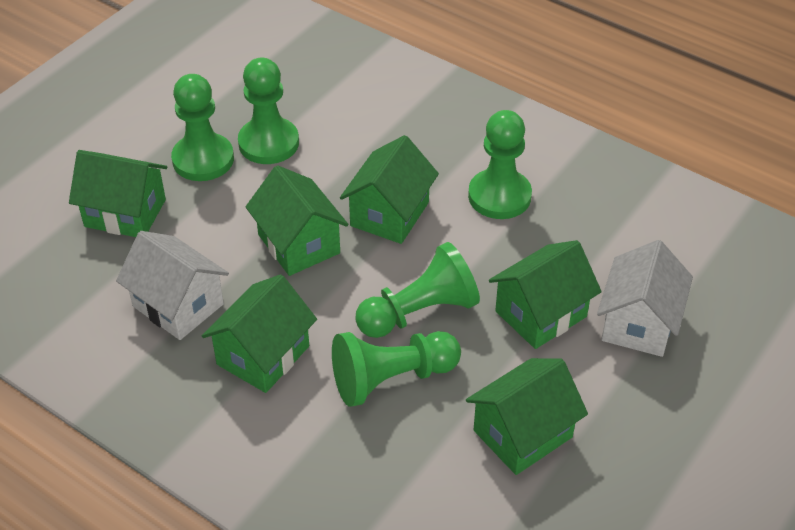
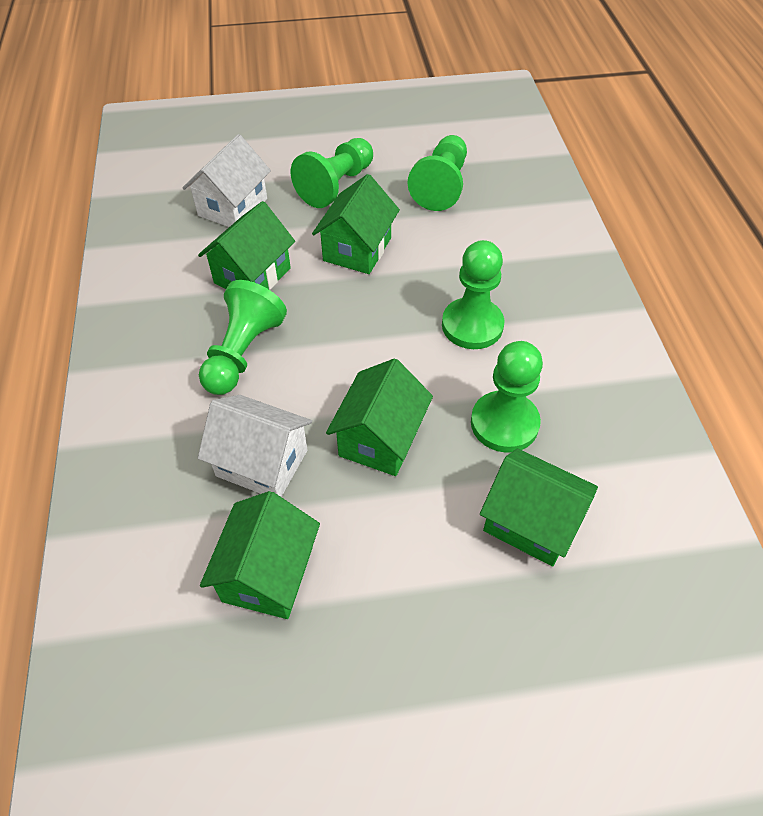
green house: [69,150,167,237] [202,274,317,393] [246,165,348,276] [340,135,439,244] [466,358,588,475] [489,240,602,349] = 6 -> [198,201,295,290] [200,491,320,619] [312,174,400,274] [326,358,433,476] [480,448,598,566] = 5

